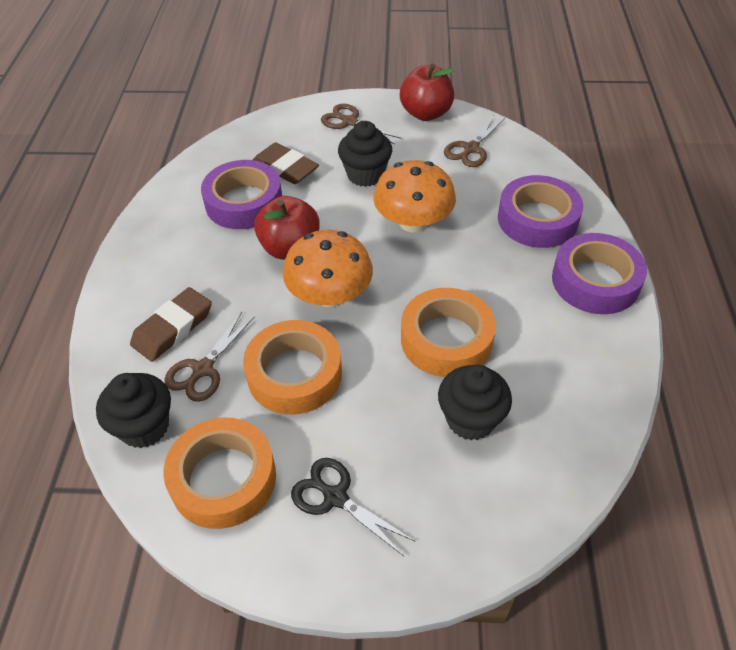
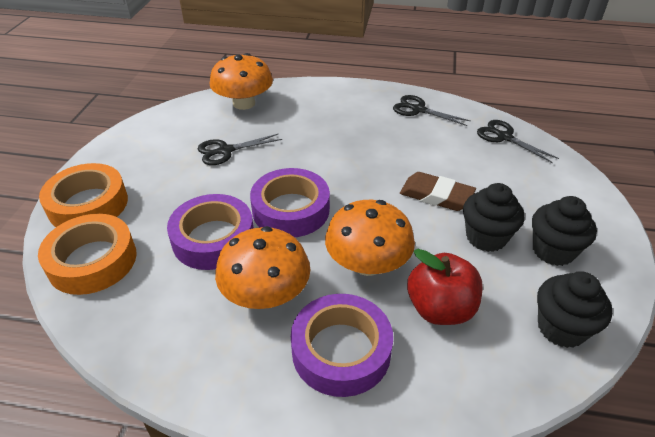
black scissors: [291,458,415,556] = 1 -> [198,134,282,165] [393,95,471,126] [477,120,559,163] = 3
brown eraser: [130,287,212,362] [253,142,319,184] = 2 -> [400,172,476,211] = 1
brown scissors: [164,312,254,402] [321,104,402,144] [444,115,505,167] = 3 -> none = 0
orange mushroom: [283,230,373,307] [373,160,456,232] = 2 -> [210,53,273,110] [215,226,310,309] [325,200,415,276] = 3
orange tape: [163,417,276,529] [243,320,342,415] [401,288,496,377] = 3 -> [38,214,137,295] [39,163,128,227] = 2
red apple: [254,196,320,260] [400,64,455,121] = 2 -> [407,249,483,325] = 1

